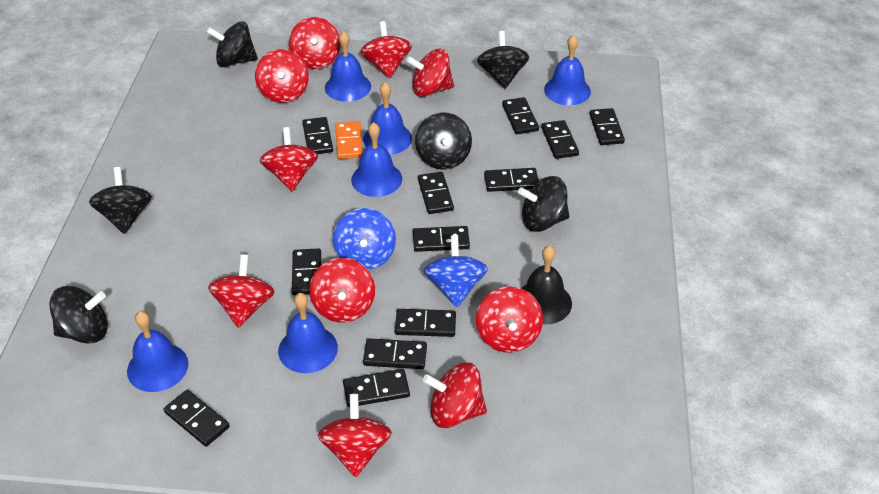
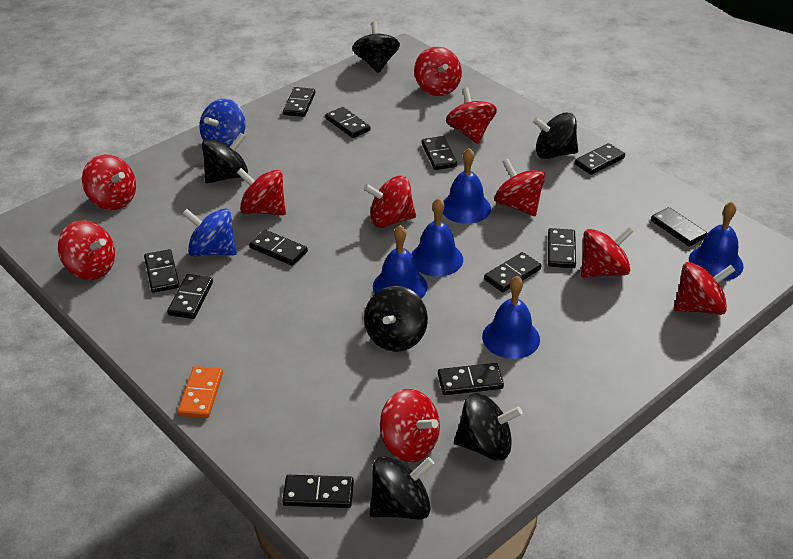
black bell: [521,245,572,325] = 1 -> none = 0
blue bell: [127,311,188,392] [278,293,338,373] [325,31,371,102] [351,122,402,197] [363,82,412,155] [544,35,591,105] = 6 -> [373,225,427,298] [411,198,463,277] [443,148,491,224] [482,276,540,359] [689,202,743,281] = 5

